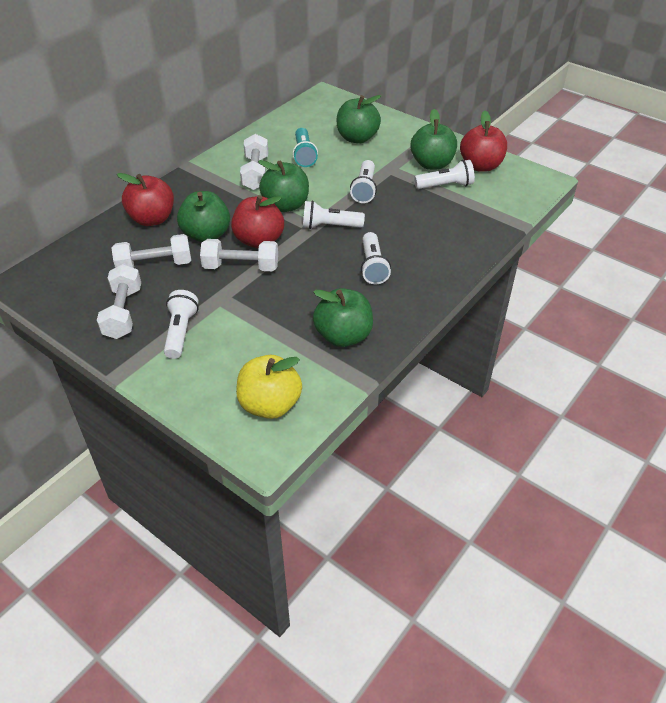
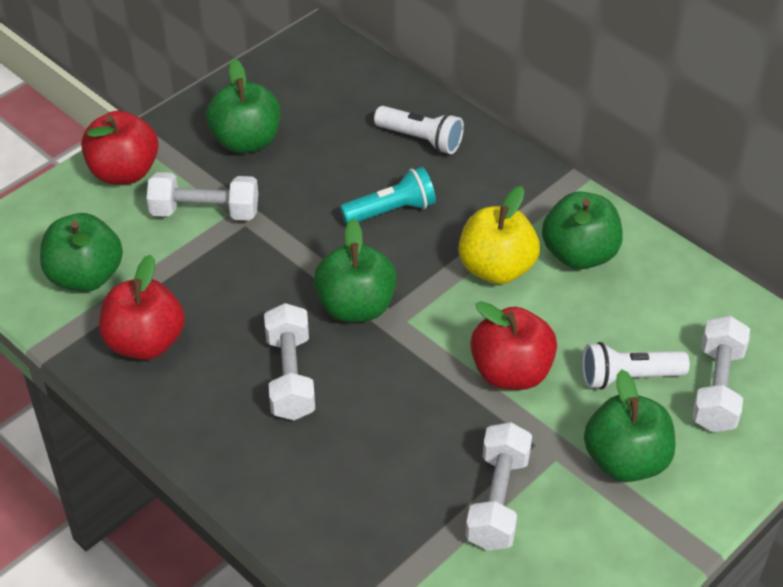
white flashlight: [164,290,199,359] [303,201,365,229] [350,160,377,203] [361,232,391,284] [414,160,475,189] = 5 -> [374,106,464,154] [582,342,690,390] = 2

